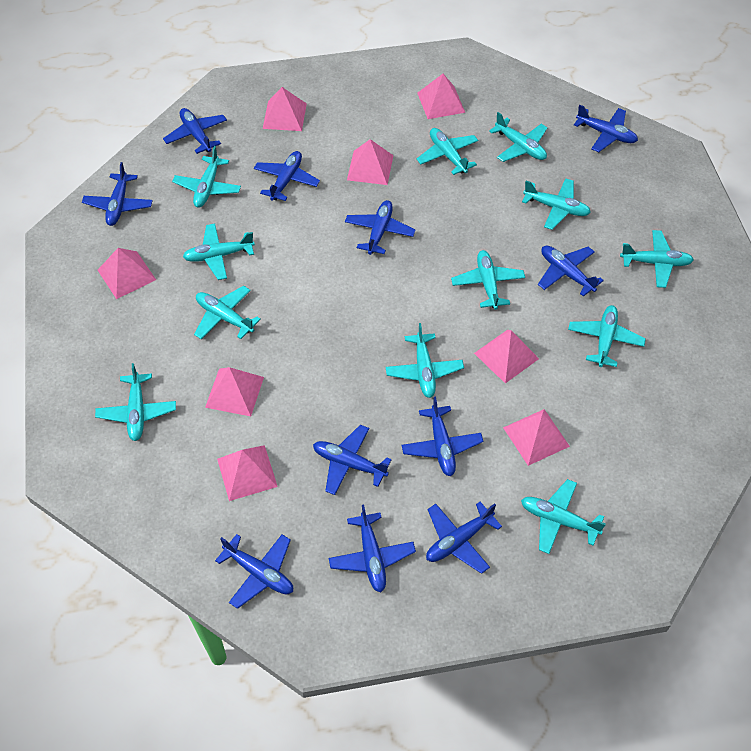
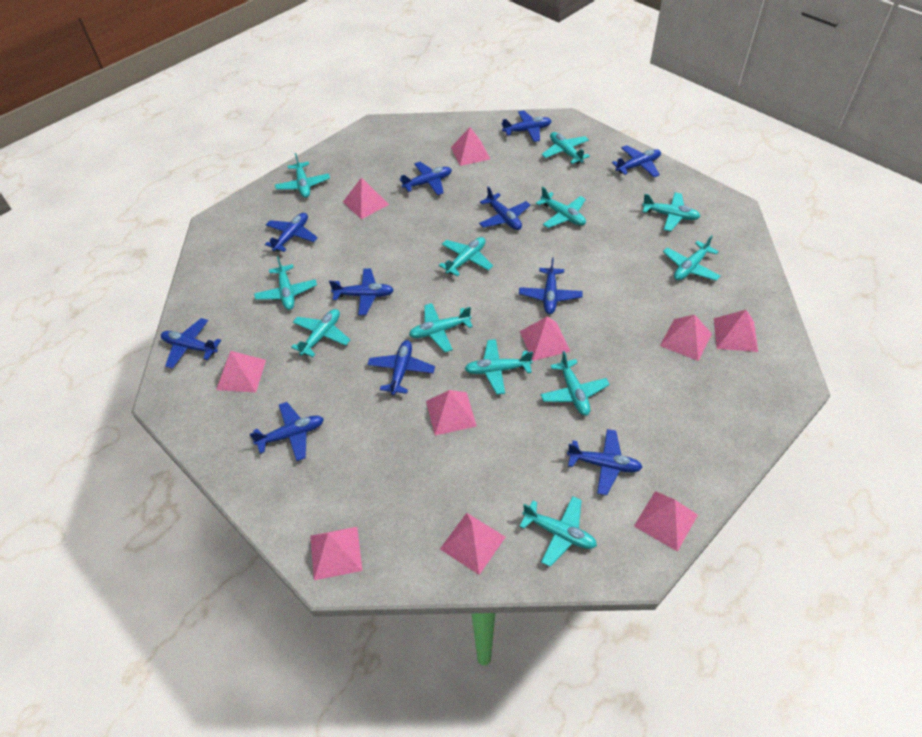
pink pyramid: [98,248,156,299] [205,367,264,416] [217,445,278,501] [263,87,307,131] [347,139,394,185] [417,74,465,119] [474,330,539,383] [503,409,570,466] = 8 -> [216,351,266,392] [310,527,363,580] [343,177,389,219] [426,390,477,435] [440,513,506,575] [451,127,490,166] [520,316,571,361] [634,491,698,552] [660,314,712,361] [714,310,758,352] = 10

